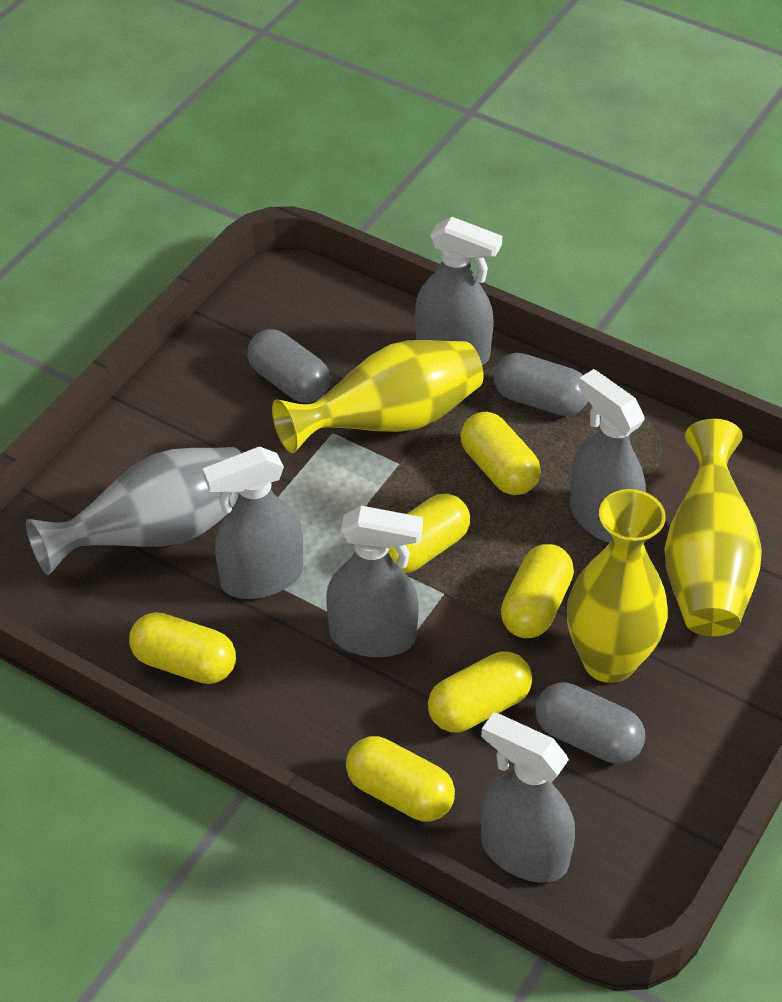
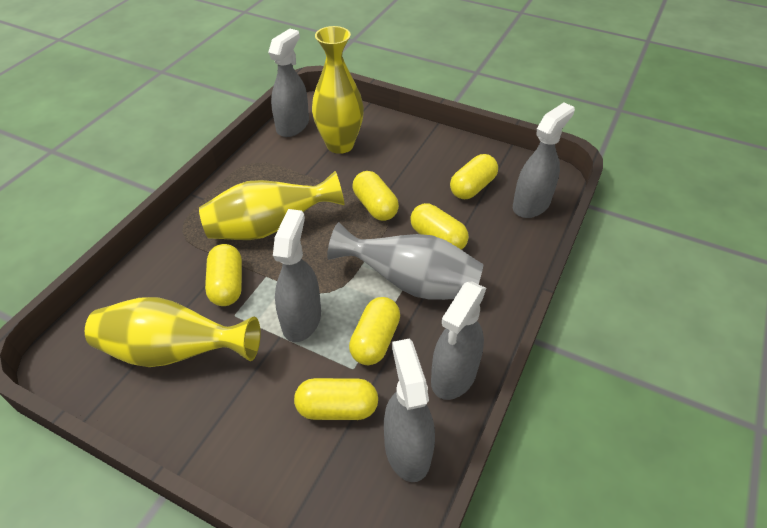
grey capsule: [247,329,330,403] [493,353,588,416] [536,682,645,764] = 3 -> none = 0

